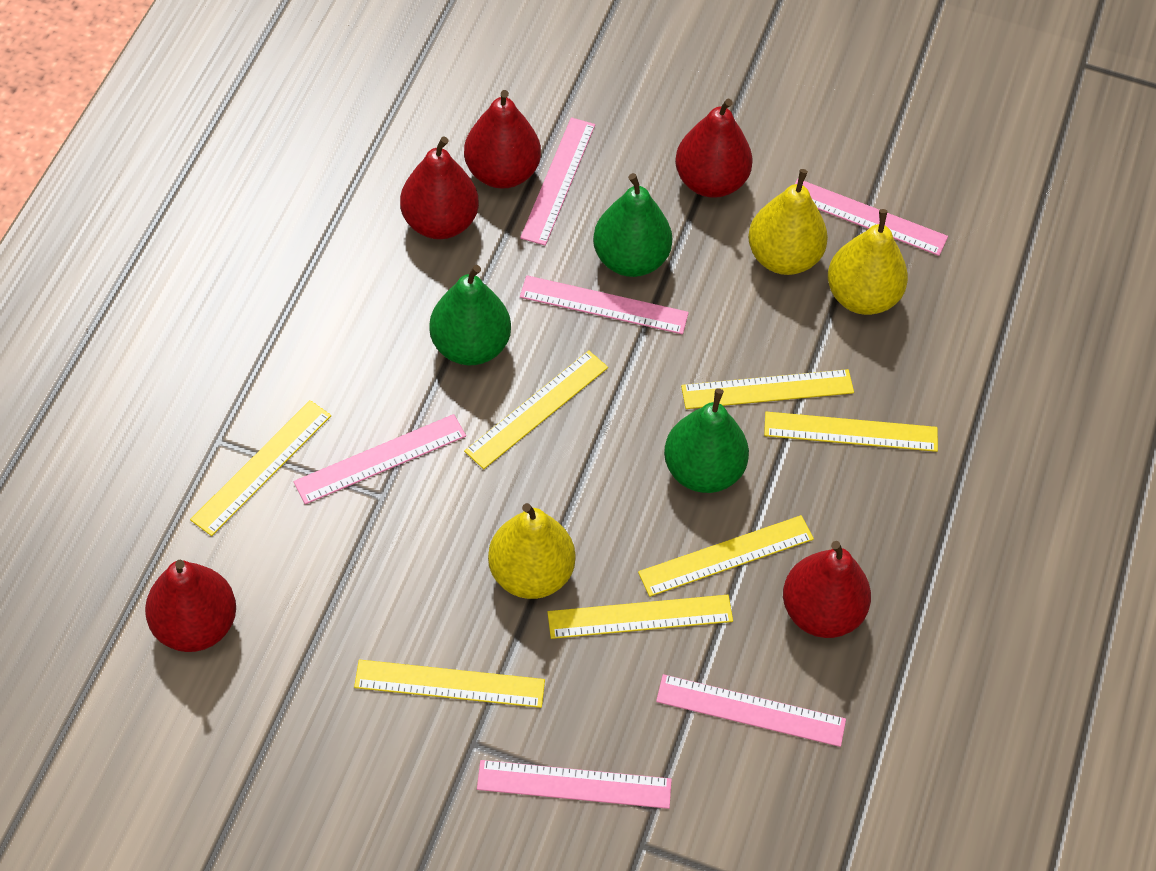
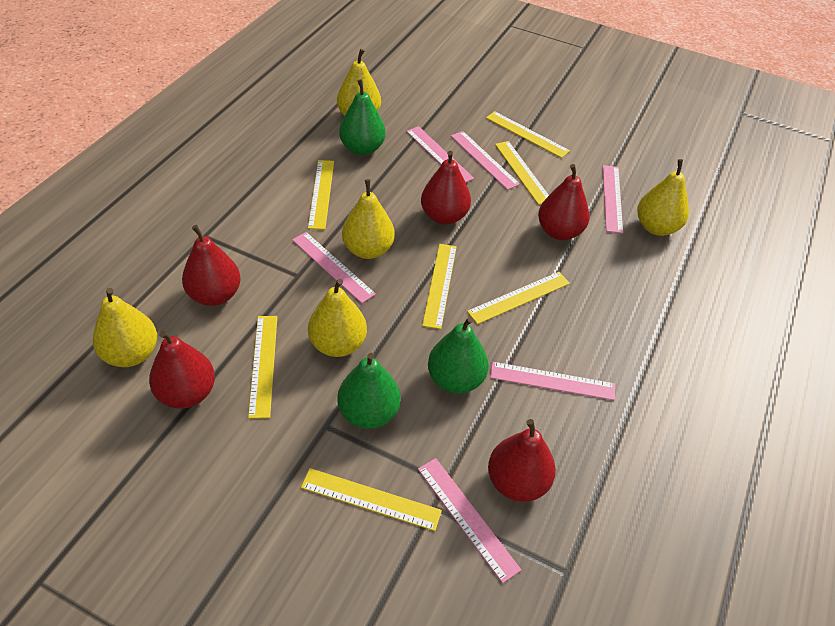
yellow pear: [488,503,575,599] [748,169,828,275] [828,209,908,315] = 3 -> [93,288,157,367] [308,279,367,357] [337,49,381,116] [342,179,395,259] [637,159,689,236] = 5

